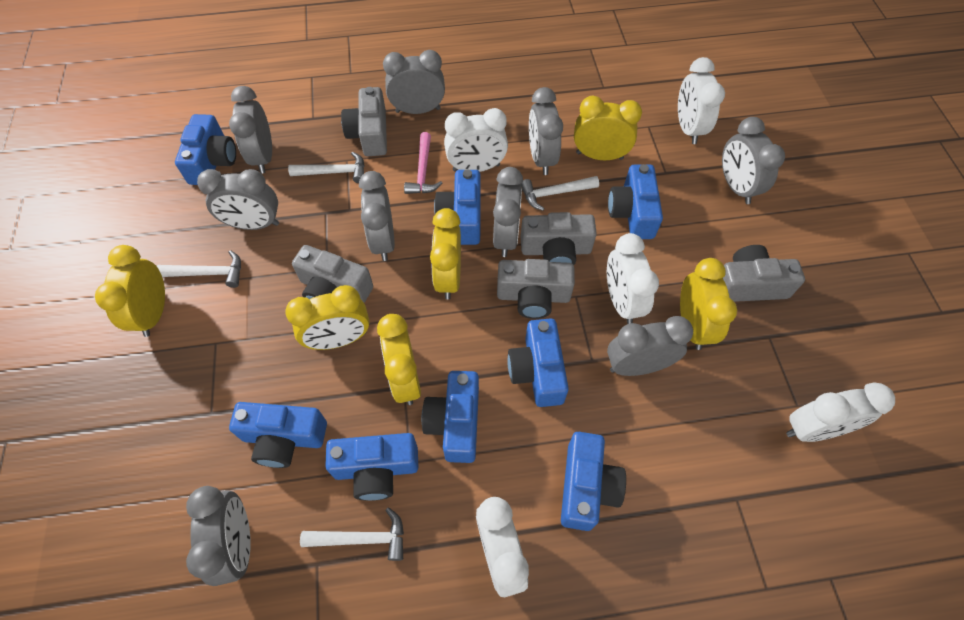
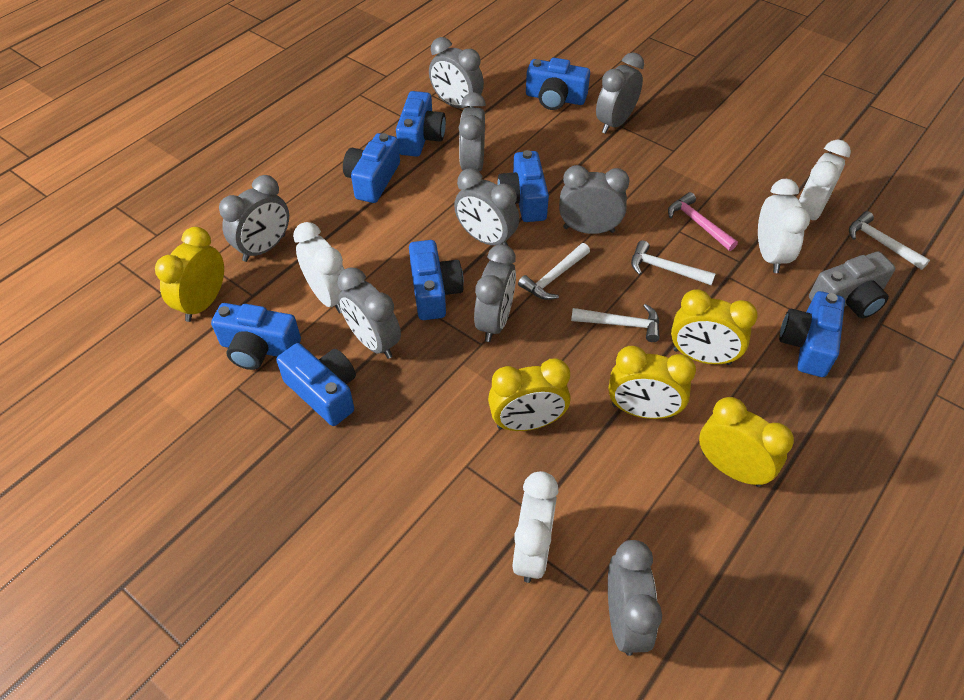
grey camera: [292,245,373,303] [341,87,387,156] [497,259,575,319] [521,212,597,265] [723,245,805,302] = 5 -> [809,251,895,319] = 1
white clock: [444,108,508,172] [476,497,529,597] [607,233,659,324] [678,57,725,144] [786,382,895,442] = 5 -> [293,222,345,314] [513,471,558,583] [758,179,810,273] [799,139,851,220] = 4
yellow clock: [95,245,165,337] [285,285,370,350] [377,314,421,405] [430,208,461,300] [574,96,642,160] [680,258,737,350] = 6 -> [155,227,224,322] [488,359,570,431] [608,346,696,419] [671,289,758,365] [699,397,794,487] = 5

